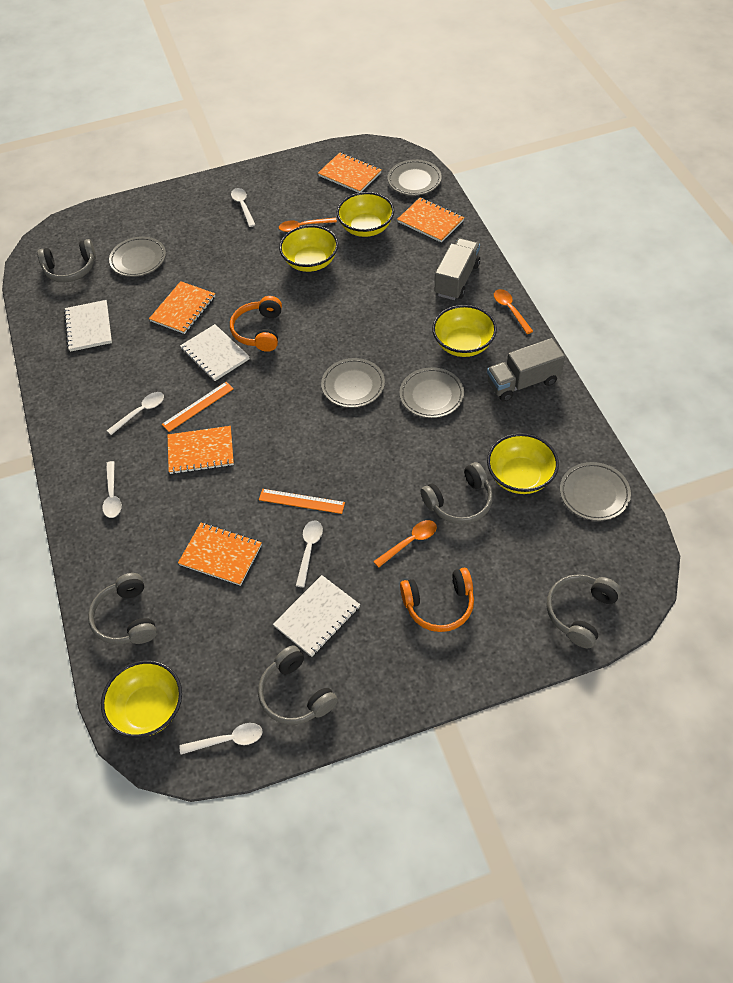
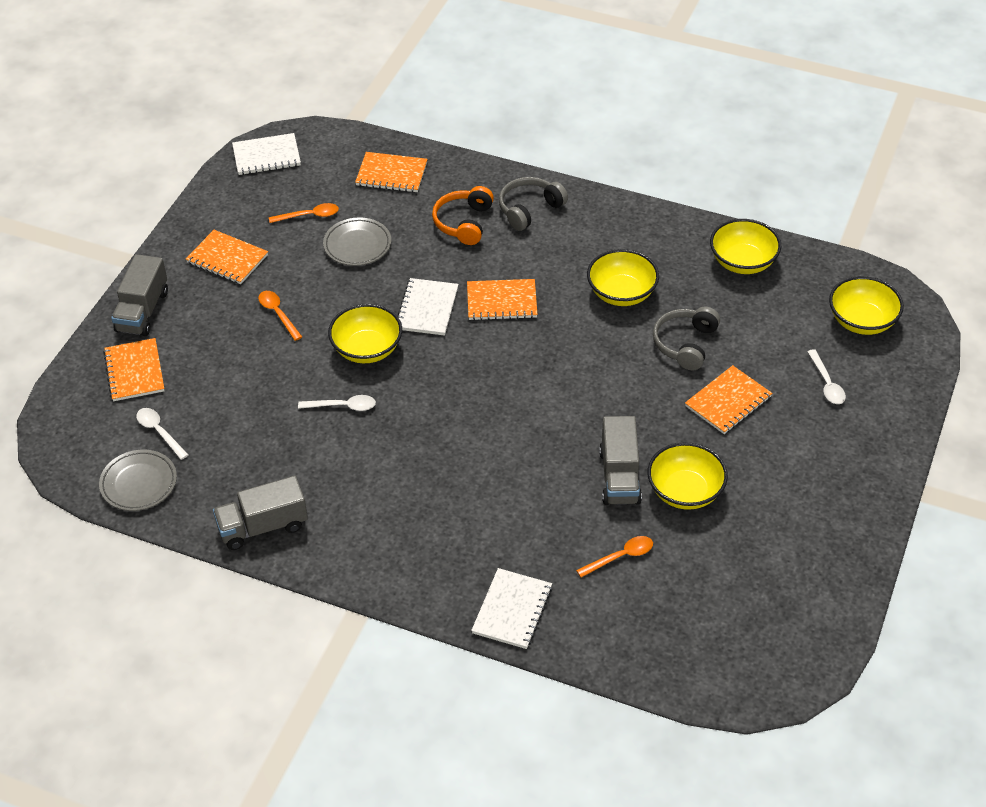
grey headphones: [37,239,96,282] [88,573,157,645] [258,645,338,725] [421,462,493,524] [547,574,621,648] = 5 -> [499,177,568,231] [653,307,720,370] = 2
grey plate: [109,236,166,277] [321,358,385,408] [388,159,442,195] [400,367,464,418] [560,462,631,521] = 5 -> [99,450,177,511] [323,217,391,266] = 2
grey truck: [435,238,480,300] [487,338,565,402] = 2 -> [111,254,168,336] [213,476,308,550] [599,416,642,505] = 3
orange headphones: [230,296,282,352] [400,568,474,632] = 2 -> [432,186,494,245] = 1
orange ruler: [162,382,234,432] [259,489,345,514] = 2 -> none = 0
white spoon: [102,461,122,518] [107,392,164,435] [179,723,262,754] [231,188,255,227] [296,520,323,587] = 5 -> [136,408,188,460] [298,395,376,411] [807,349,846,404] = 3

